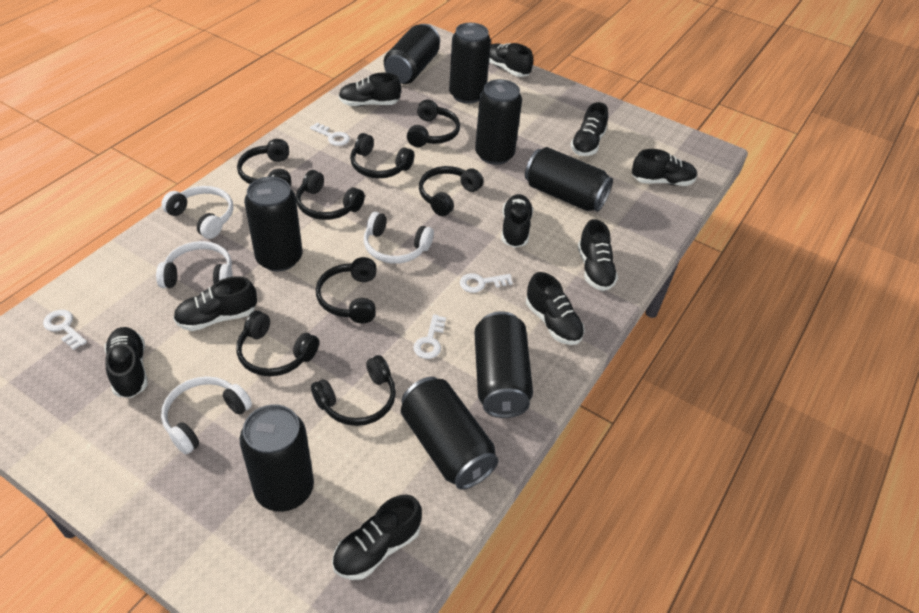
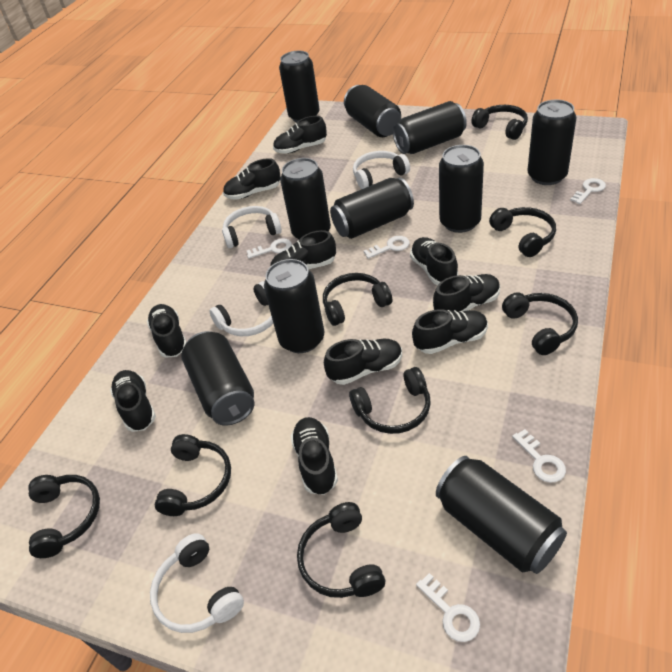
black can: [240,404,314,512] [244,176,302,271] [384,24,440,84] [401,377,499,490] [449,23,491,104] [474,311,533,418] [475,79,522,165] [525,147,613,212] = 8 -> [181,331,254,426] [264,259,324,353] [279,51,320,122] [280,158,331,240] [330,177,414,239] [344,85,401,137] [393,101,467,154] [436,456,567,574] [439,145,484,233] [527,100,577,185] = 10
white key: [43,310,87,350] [310,122,350,146] [413,314,446,359] [460,273,513,293] = 4 -> [247,238,292,258] [364,236,410,259] [416,573,480,642] [512,429,566,483] [570,178,606,204] = 5

